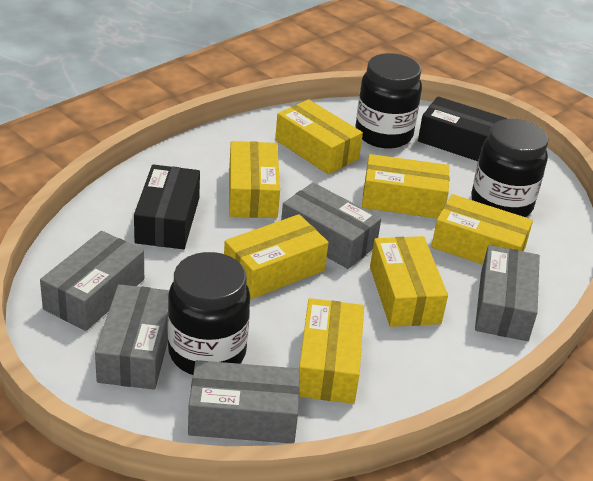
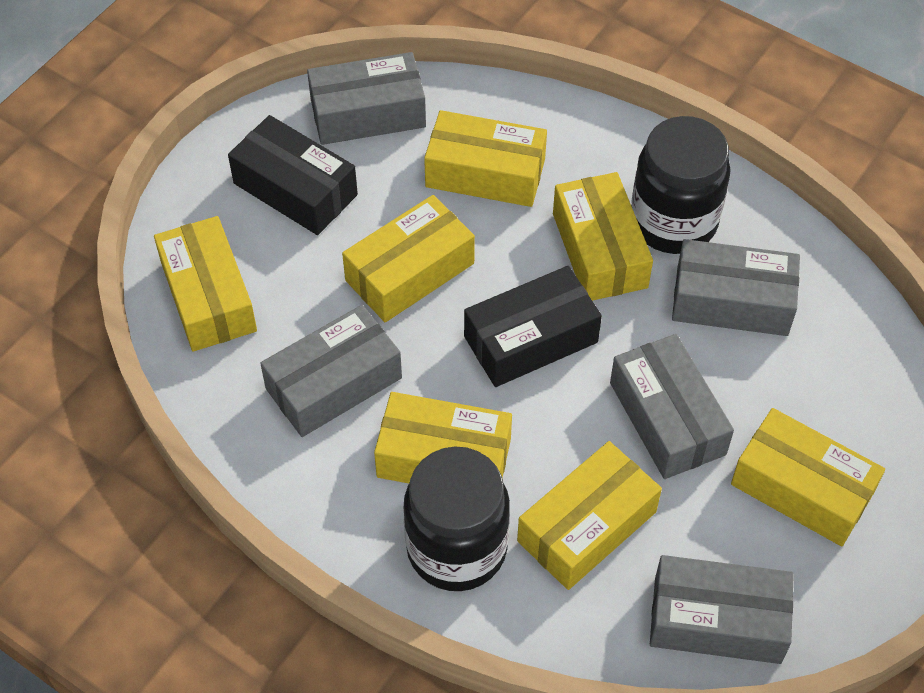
black jar: [168,252,250,375] [356,53,422,149] [471,119,548,217] = 3 -> [404,447,510,591] [631,116,731,254] = 2

